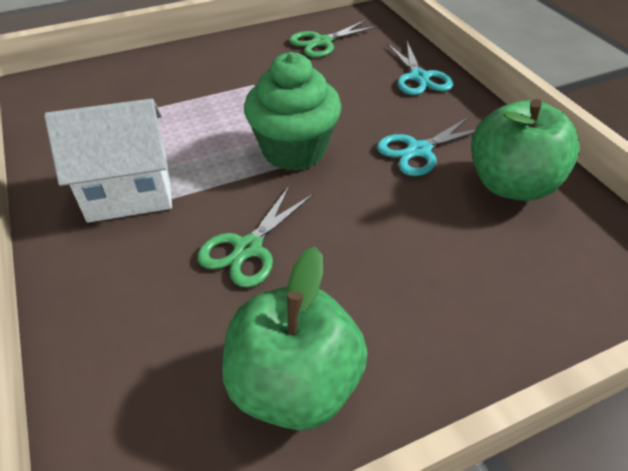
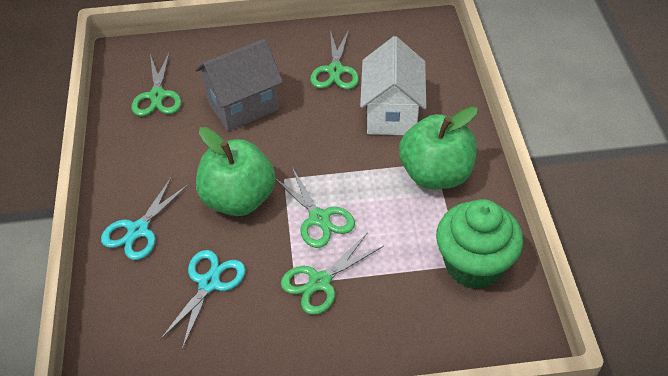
green scissors: [197,185,314,288] [289,20,379,58] = 2 -> [132,53,181,116] [275,167,355,248] [281,232,384,315] [310,29,359,89] = 4
grey house: none = 0 -> [195,39,283,131] = 1

